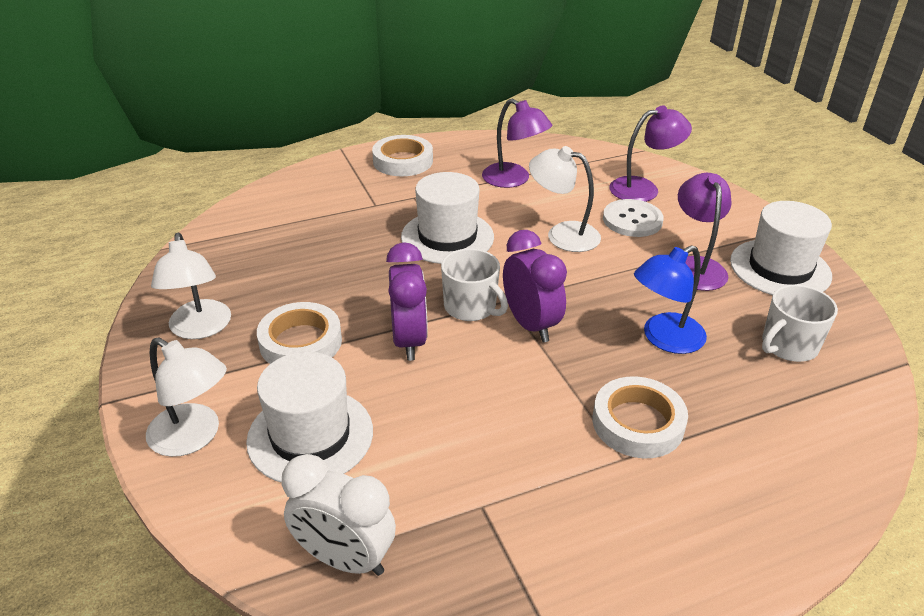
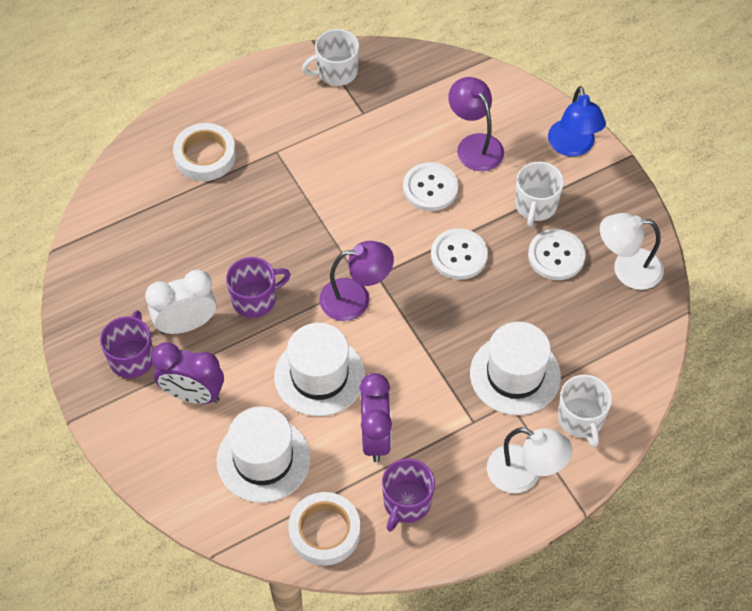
purple lamp: [482,99,552,188] [609,106,692,202] [678,173,732,291] = 3 -> [320,241,394,321] [448,77,504,171] = 2
purple mug: none = 0 -> [100,310,153,378] [226,257,291,318] [382,458,435,531] = 3
white button: [603,199,664,237] = 1 -> [403,162,458,211] [431,228,488,280] [528,229,586,280] = 3
white lamp: [146,337,227,457] [151,233,231,339] [529,146,601,252] = 3 -> [487,428,573,493] [600,213,664,290] = 2
white mug: [441,248,508,321] [762,284,838,362] = 2 -> [302,29,359,86] [515,162,564,227] [558,375,612,448] = 3
white tape: [257,302,342,364] [372,135,433,176] [592,376,688,458] = 3 -> [173,123,236,181] [288,492,360,566] = 2

